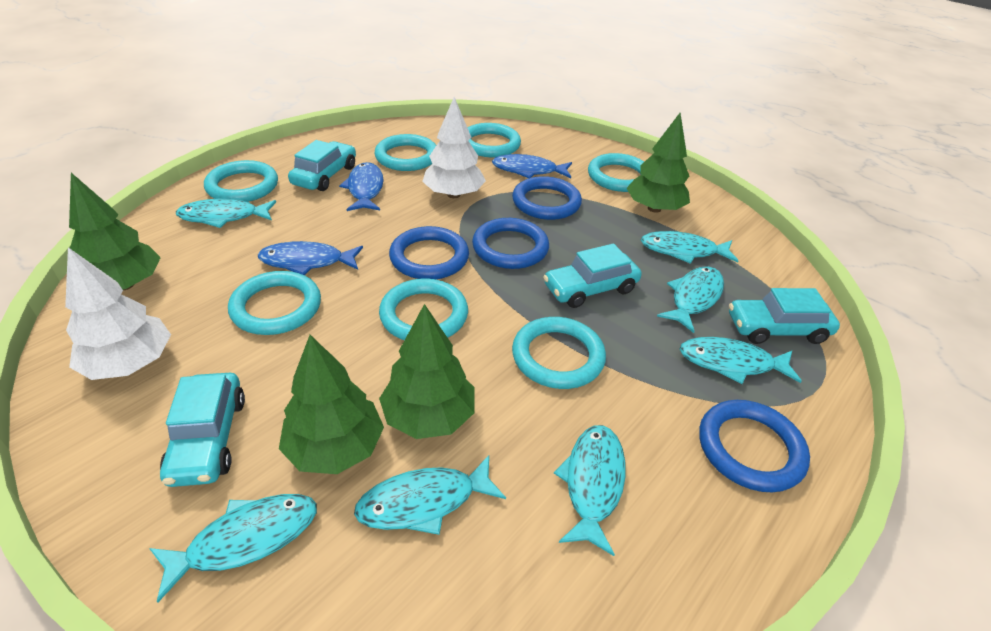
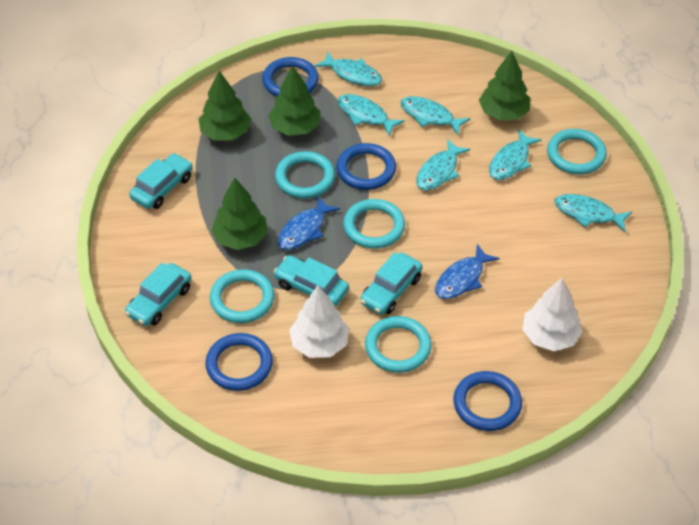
blue fish: [258,241,363,275] [339,162,384,211] [492,154,572,178] = 3 -> [277,196,340,250] [435,244,499,299] = 2
turquoise fish: [149,494,317,602] [176,199,276,228] [354,455,506,535] [554,425,626,556] [641,231,738,264] [657,266,724,333] [680,337,802,384] = 7 -> [315,52,382,86] [338,94,405,136] [400,96,470,135] [416,139,470,191] [489,129,541,180] [555,194,632,232] = 6
turquoise ring: [204,160,278,202] [228,271,321,335] [374,134,436,171] [379,279,468,340] [468,123,521,157] [512,317,606,389] [588,153,644,192] = 7 -> [210,269,274,323] [275,151,335,198] [343,199,405,249] [365,316,431,373] [547,129,607,174] = 5

